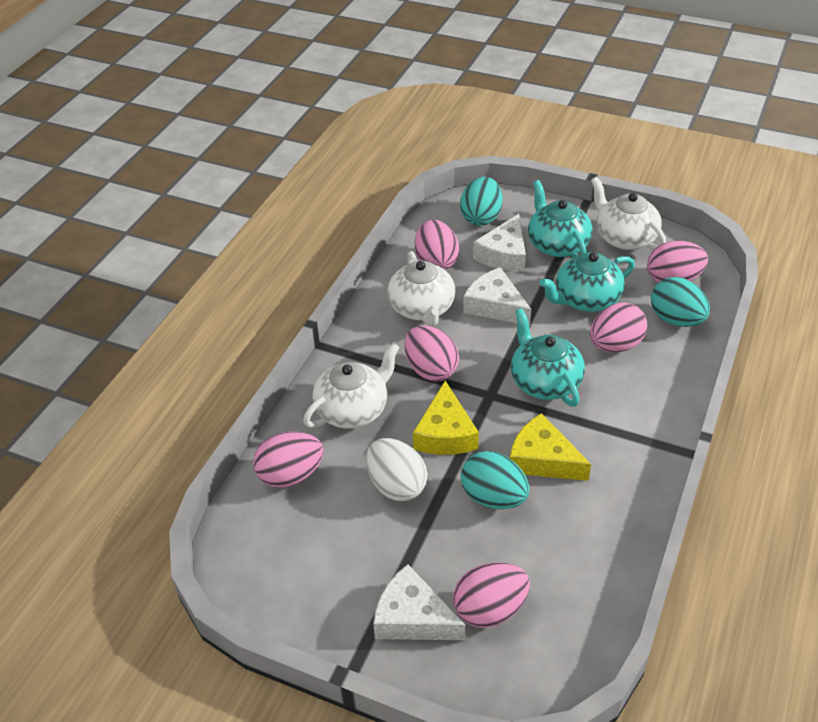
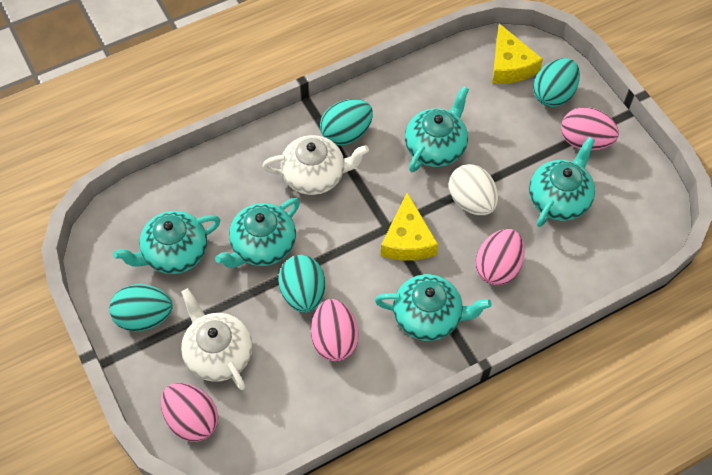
pink egg: [253,432,324,488] [404,325,459,381] [415,220,459,270] [453,562,530,628] [590,302,647,352] [647,241,708,283] = 6 -> [161,383,218,442] [311,299,359,361] [475,229,525,285] [561,107,619,151] = 4
turquoise egg: [460,177,503,226] [461,451,529,509] [651,277,710,327] = 3 -> [109,284,173,331] [278,255,325,313] [320,99,373,145] [533,58,580,107] = 4
turquoise teapot: [511,308,585,407] [528,180,593,257] [539,252,635,312] = 3 -> [113,211,220,274] [215,198,300,268] [375,274,491,341] [405,86,469,172] [529,137,595,227] = 5
white cheese: [373,564,465,640] [463,267,531,326] [473,214,526,272] = 3 -> none = 0
white teapot: [303,343,400,429] [387,251,455,326] [591,177,666,250] = 3 -> [181,288,252,390] [262,135,369,195] = 2

